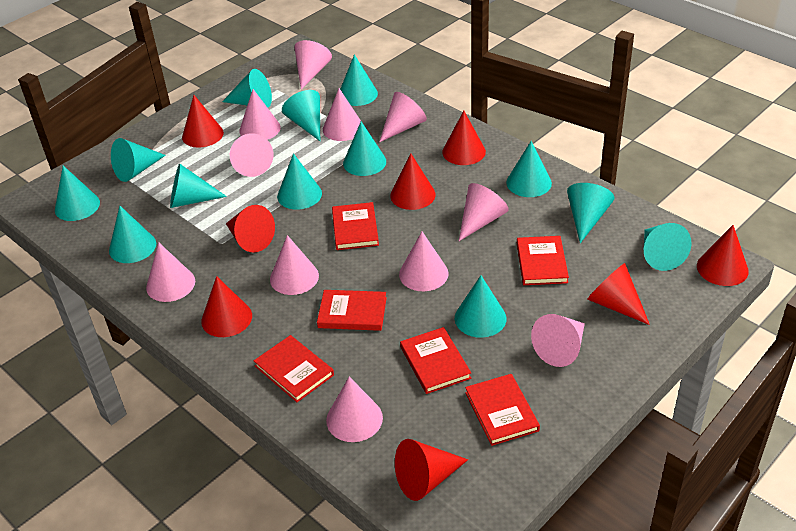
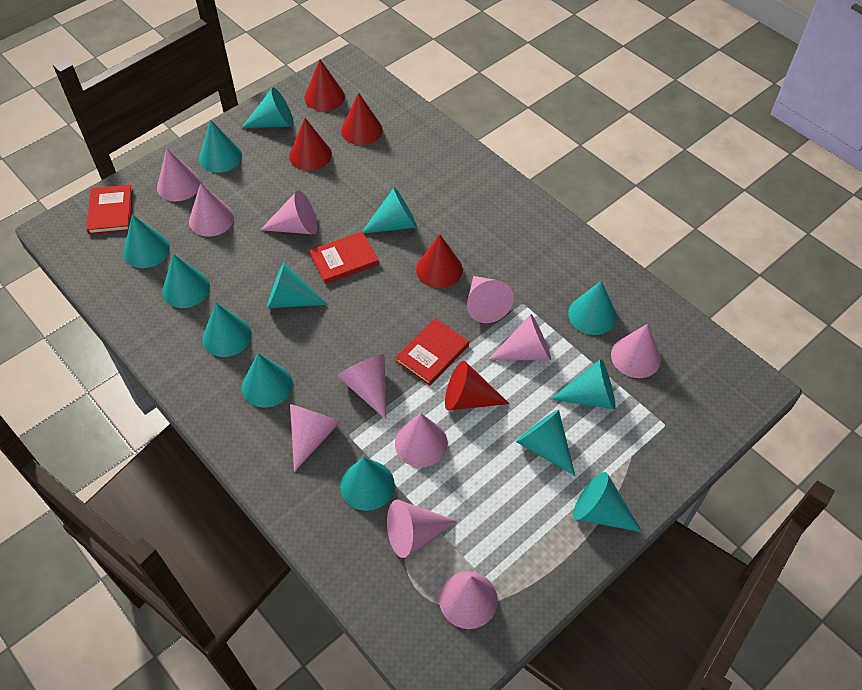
red book: [254,335,334,402] [317,290,387,331] [332,202,379,250] [400,327,471,394] [465,374,540,446] [517,236,569,285] = 6 -> [86,185,133,234] [309,232,379,284] [395,318,469,386] = 3
red cone: [182,95,224,148] [201,276,252,337] [226,205,275,253] [390,153,436,210] [395,439,468,501] [442,111,486,165] [587,263,650,325] [697,225,749,286] = 8 -> [289,118,332,171] [304,60,345,111] [341,93,383,145] [416,234,463,288] [445,361,510,410] = 5

